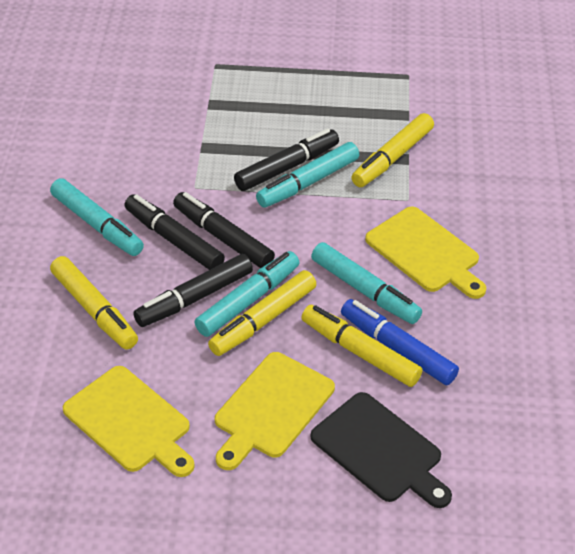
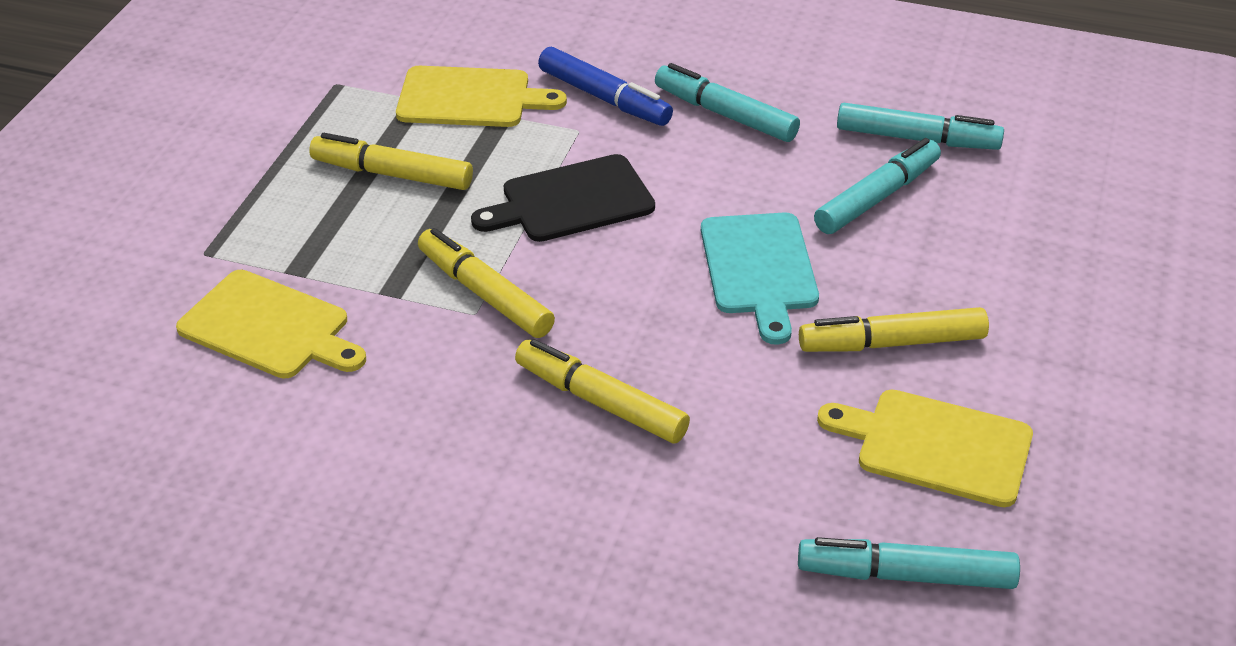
black marker: [124,194,225,270] [133,254,253,327] [173,192,275,268] [234,128,339,191] = 4 -> none = 0
turquoise cutting board: none = 0 -> [701,212,819,345] = 1

